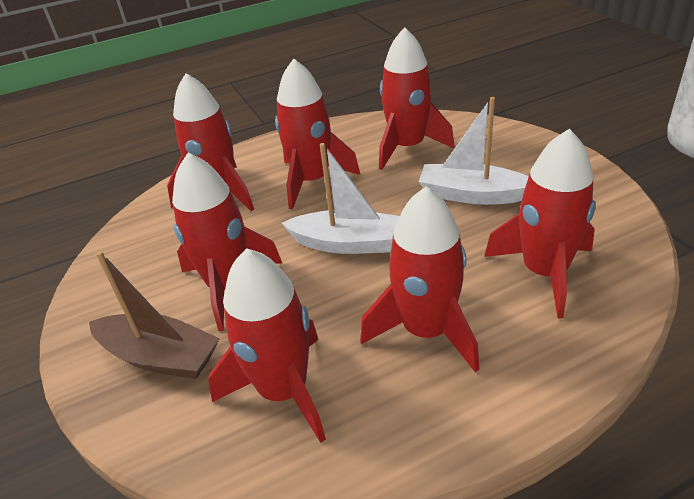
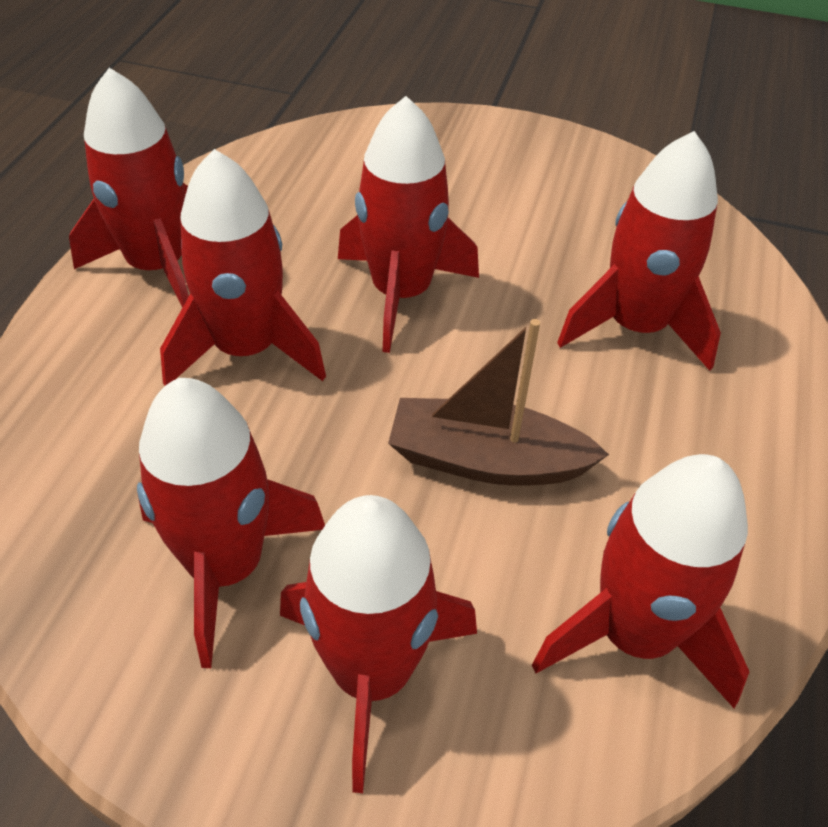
white boat: [282,143,400,254] [419,97,529,205] = 2 -> none = 0

